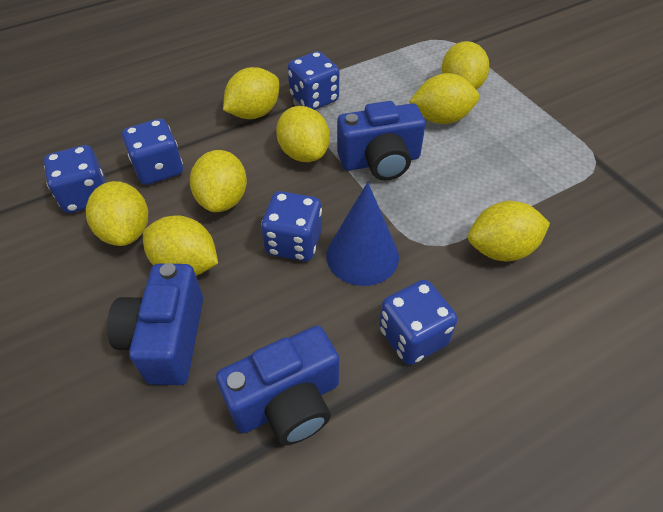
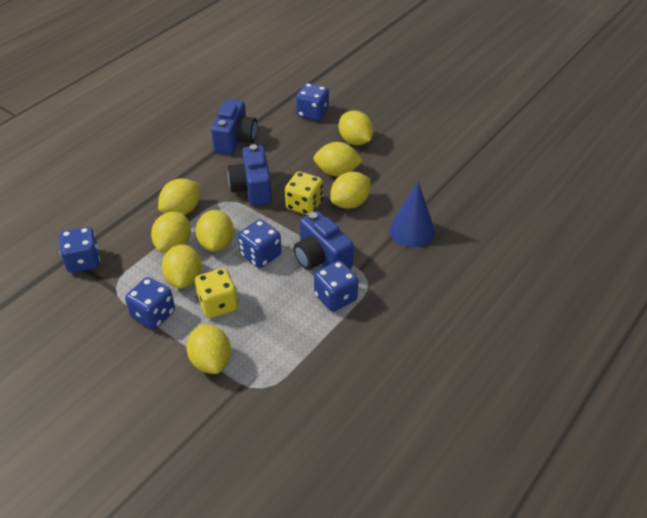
yellow dice: none = 0 -> [195,268,238,318] [285,171,323,215] = 2

